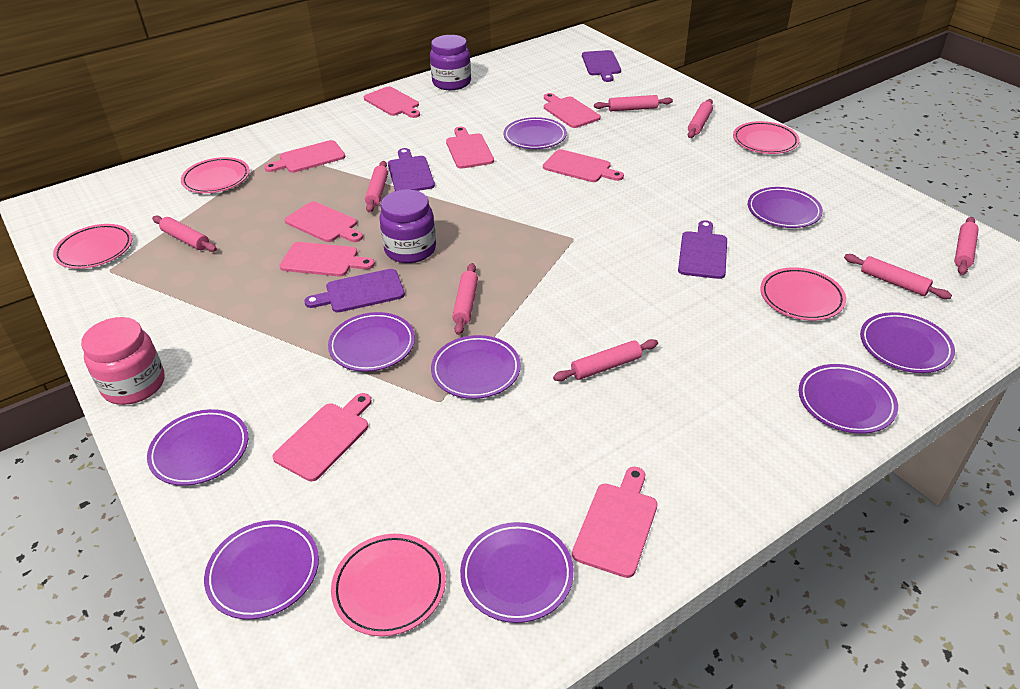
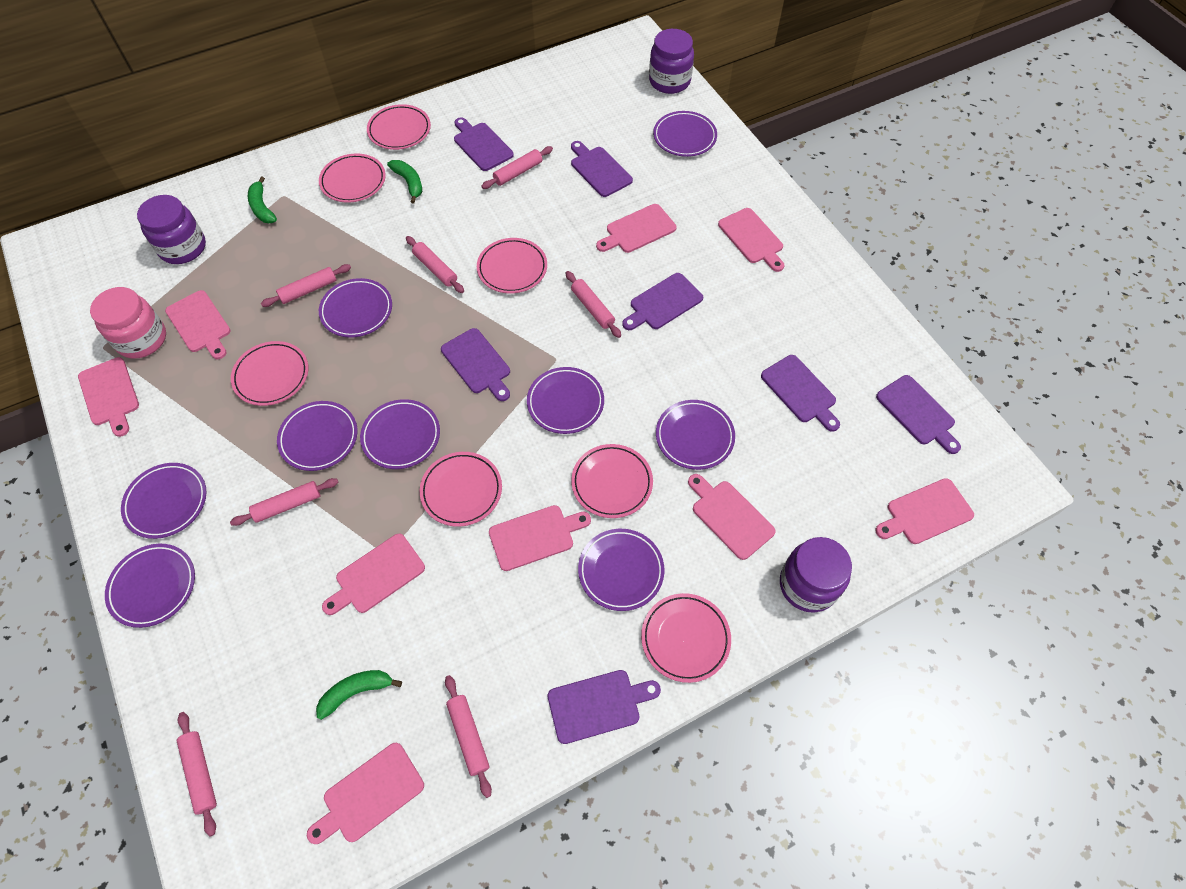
green banana: none = 0 -> [248,176,277,223] [316,670,402,720] [387,160,422,204] = 3
pink plate: [53,224,133,269] [181,157,250,193] [331,534,446,636] [733,121,800,154] [760,267,846,321] = 5 -> [231,341,308,406] [319,154,386,203] [367,104,431,150] [420,452,502,527] [477,238,547,294] [571,444,653,518] [641,593,731,683] = 7
pink rolling pin: [152,216,217,252] [365,161,388,213] [452,263,478,335] [553,339,658,381] [594,95,673,111] [688,99,713,138] [844,254,952,299] [954,217,979,275] = 8 -> [177,712,217,837] [230,478,338,526] [261,264,351,307] [406,236,464,293] [445,675,492,798] [481,146,553,189] [566,271,621,338] = 7
purple cutting board: [304,269,405,312] [388,148,435,191] [582,50,621,82] [678,220,727,279] = 4 -> [441,328,510,401] [454,117,514,171] [548,670,661,744] [571,141,633,197] [622,273,703,330] [761,355,840,432] [876,375,961,454] = 7
purple jar: [379,189,436,263] [430,35,471,90] = 2 -> [137,195,206,264] [649,29,694,94] [780,537,852,612] = 3

